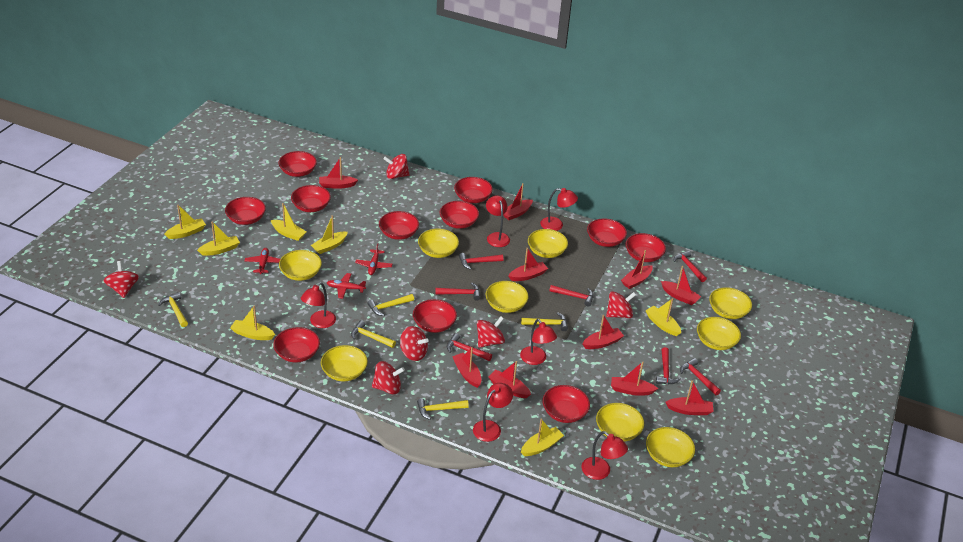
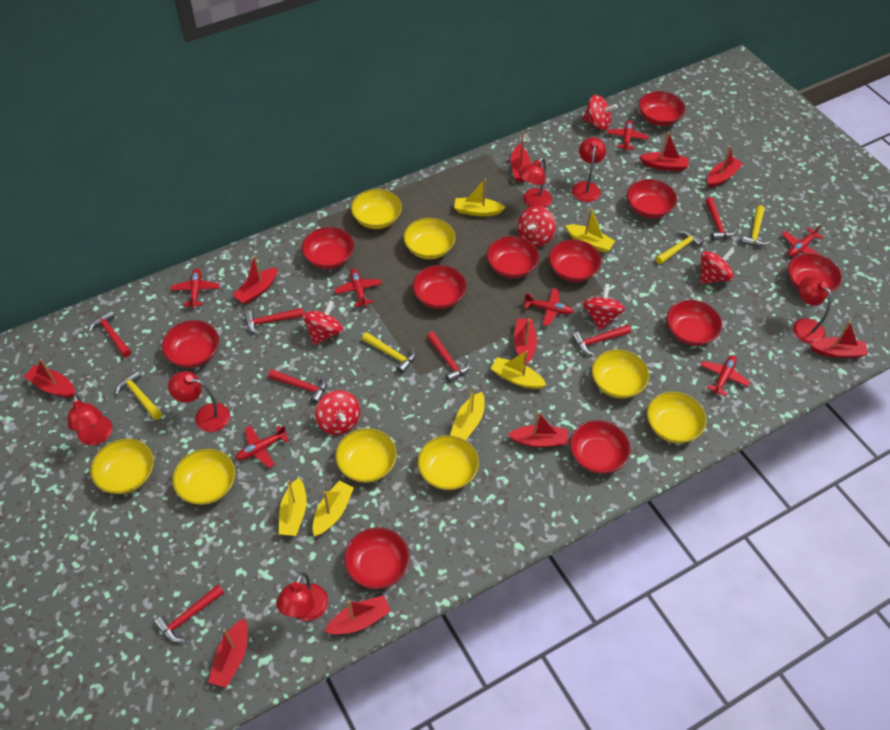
red plane: [245,248,280,274] [327,273,366,299] [355,243,393,275] = 3 -> [171,268,220,308] [235,425,289,468] [334,269,382,307] [524,288,574,326] [607,120,649,151] [701,355,750,396] [782,225,824,257] = 7
yellow boat: [164,205,206,239] [197,222,240,256] [230,306,275,340] [271,203,306,241] [311,215,348,254] [521,419,564,456] [645,298,681,336] = 7 -> [279,478,307,536] [313,481,354,536] [450,388,485,440] [454,179,506,217] [490,351,546,389] [565,208,615,253] = 6
yellow bowl: [279,250,322,281] [321,345,368,381] [418,229,459,258] [485,281,529,313] [528,229,568,258] [596,403,644,442] [646,427,695,467] [697,317,741,350] [709,287,752,319] = 9 -> [90,439,154,494] [172,449,235,505] [335,428,397,483] [351,189,402,229] [404,218,456,259] [418,435,479,490] [592,349,649,398] [647,392,707,443] = 8
yellow hammer: [159,292,188,327] [351,320,396,348] [367,294,414,316] [417,398,469,420] [521,312,568,331] = 5 -> [115,370,162,420] [362,332,416,374] [656,230,704,264] [741,205,770,247] = 4

